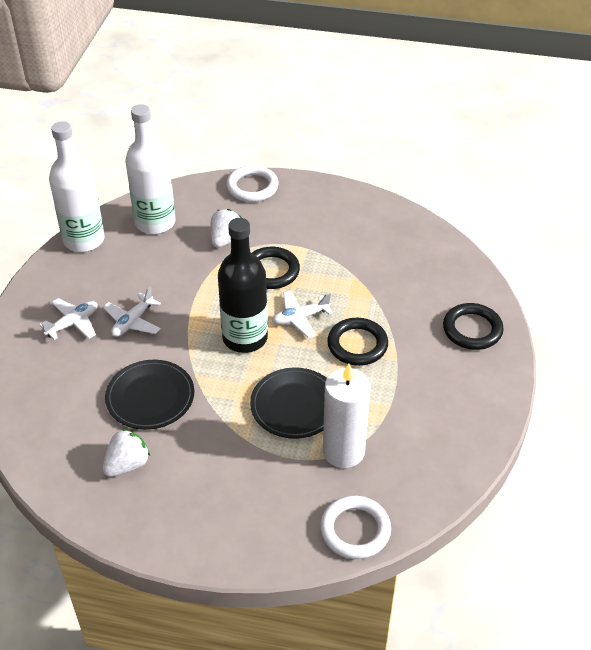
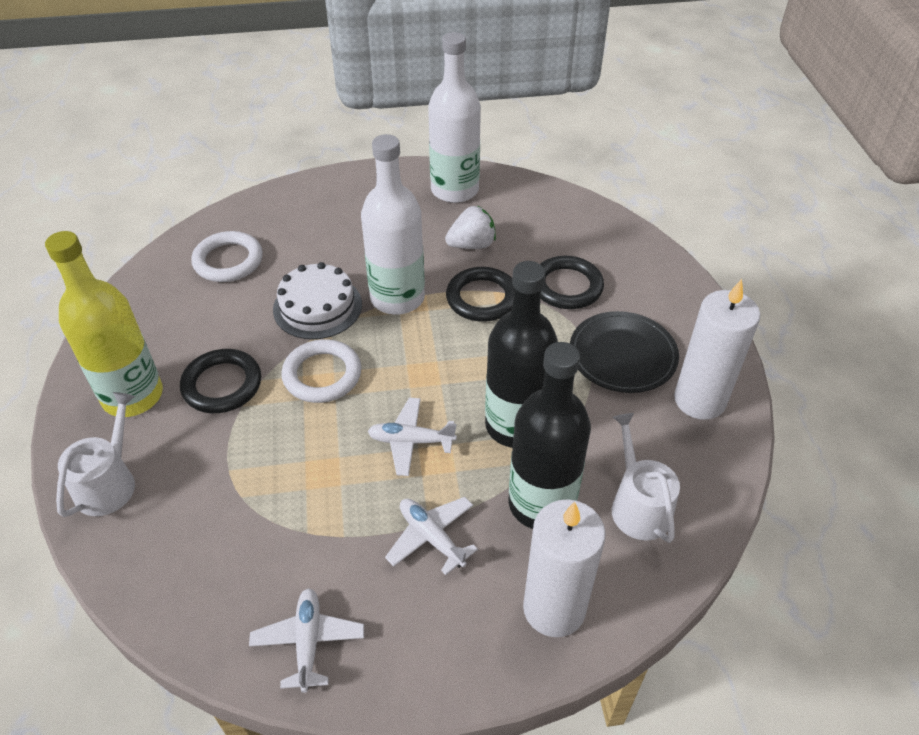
black bottle: [218,218,268,353] = 1 -> [485,261,558,448] [509,342,591,529] = 2
black plate: [105,360,194,430] [250,367,327,439] = 2 -> [570,311,679,393] = 1
white cake: none = 0 -> [273,262,362,339] = 1
white candle: [323,364,370,468] = 1 -> [523,499,606,637] [674,279,760,420] = 2
white strawberry: [103,429,150,477] [210,209,242,248] = 2 -> [445,206,496,249] = 1
white watering can: none = 0 -> [56,392,135,517] [612,413,680,543] = 2
yellow bottle: none = 0 -> [45,231,163,417] = 1

